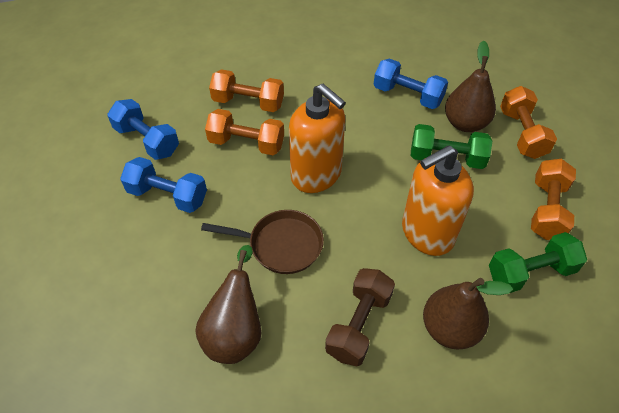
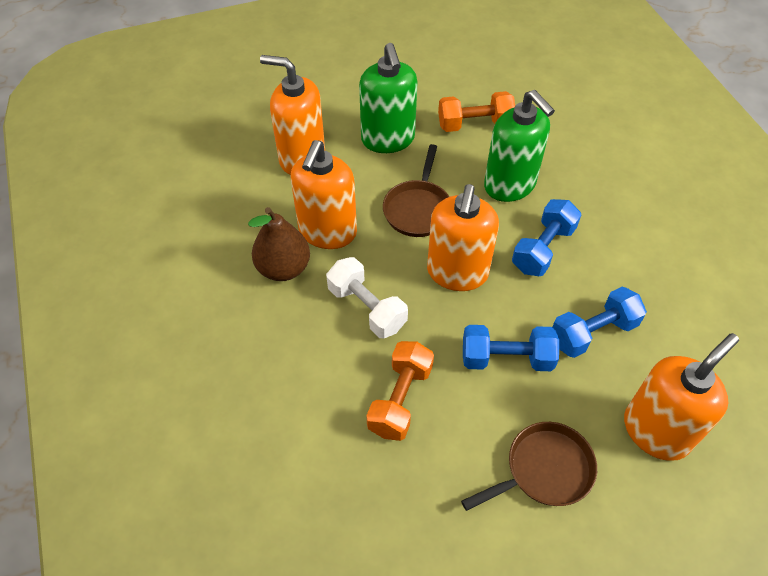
brown dumbbell: [325,268,395,367] = 1 -> none = 0
brown pan: [201,210,324,274] = 1 -> [383,144,449,237] [461,422,597,511] = 2
brown pear: [195,245,261,364] [423,278,513,350] [445,41,496,132] = 3 -> [248,207,310,281] = 1
green dumbbell: [411,124,492,169] [489,232,587,293] = 2 -> none = 0
green soap dispenser: none = 0 -> [359,43,418,153] [484,90,555,202] = 2
orange dumbbell: [205,109,284,155] [209,69,284,112] [500,86,557,159] [531,159,576,240] = 4 -> [366,341,434,441] [438,91,515,132] = 2
orange soap dispenser: [289,84,346,193] [402,145,474,256] = 2 -> [260,55,325,175] [291,140,357,249] [427,184,499,291] [624,333,739,461] = 4
white dumbbell: none = 0 -> [326,257,408,338] = 1

